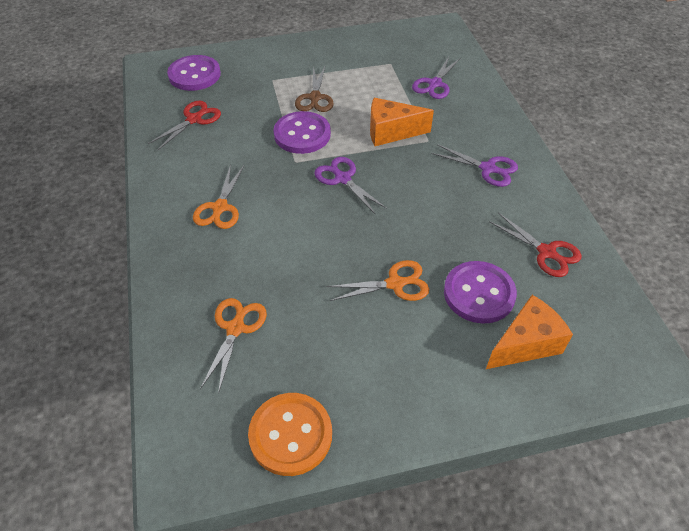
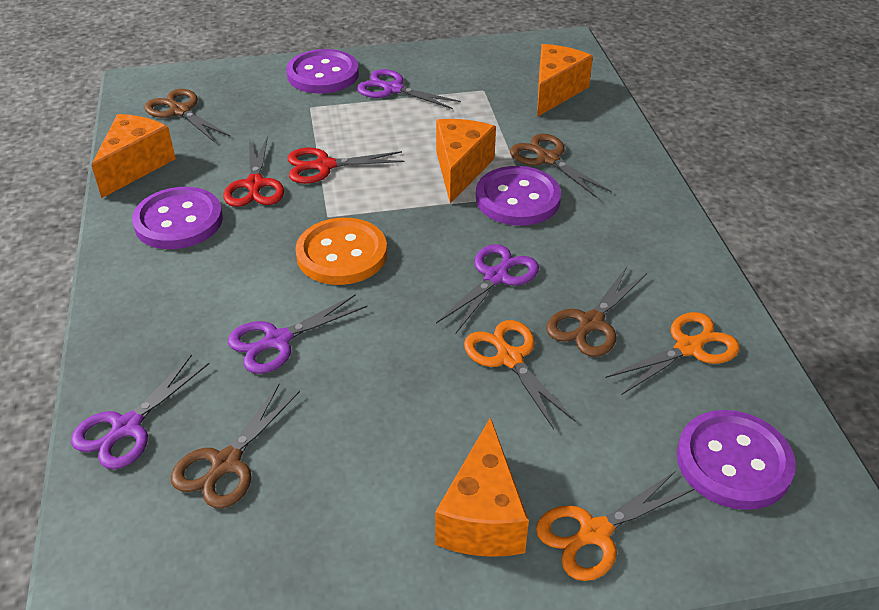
brown scissors: [295,67,334,112] = 1 -> [144,89,230,142] [171,384,300,508] [510,134,611,198] [546,267,647,357] = 4
orange cheese: [370,98,434,146] [486,295,573,369] = 2 -> [91,114,176,198] [435,417,529,557] [436,119,496,204] [537,44,593,117] = 4
purple button: [167,55,221,91] [273,111,331,154] [444,261,517,324] = 3 -> [132,187,223,249] [286,49,359,94] [476,166,561,226] [677,410,796,510] = 4
purple scissors: [314,157,387,215] [412,57,460,99] [432,144,518,187] = 3 -> [71,354,210,469] [228,294,367,374] [357,69,461,109] [436,244,539,334] = 4

